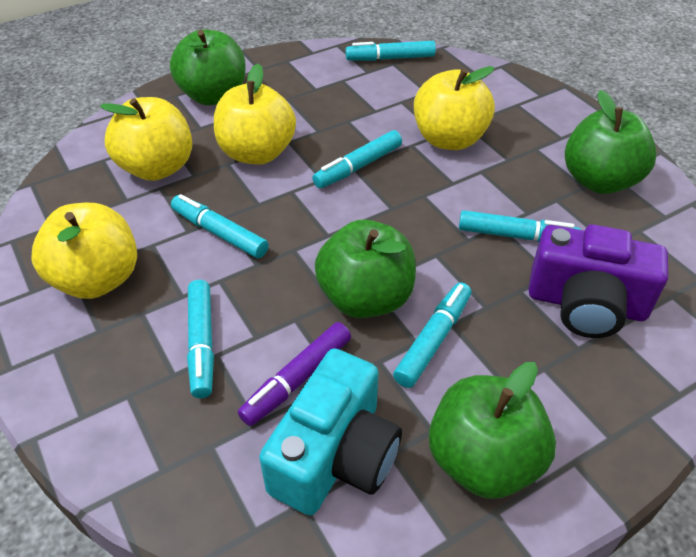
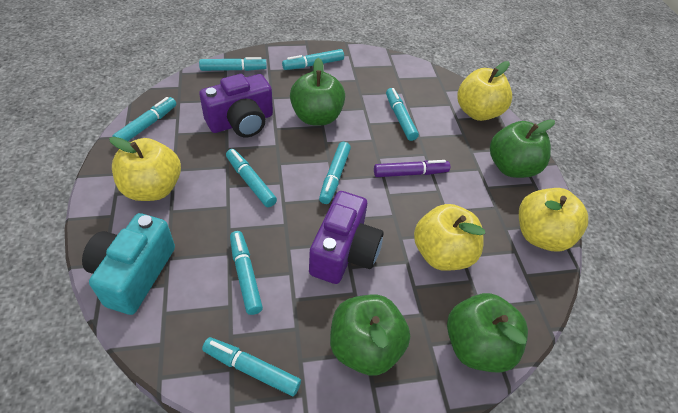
purple camera: [528,224,668,338] = 1 -> [199,74,273,137] [309,191,384,284] = 2
turquoise marker: [171,194,269,258] [187,280,214,398] [312,130,402,188] [345,41,436,61] [393,282,471,388] [459,210,581,242] = 6 -> [112,97,176,141] [199,57,267,71] [202,337,301,396] [226,149,277,207] [230,231,263,315] [282,49,344,70] [319,142,351,204] [386,88,419,141] = 8

